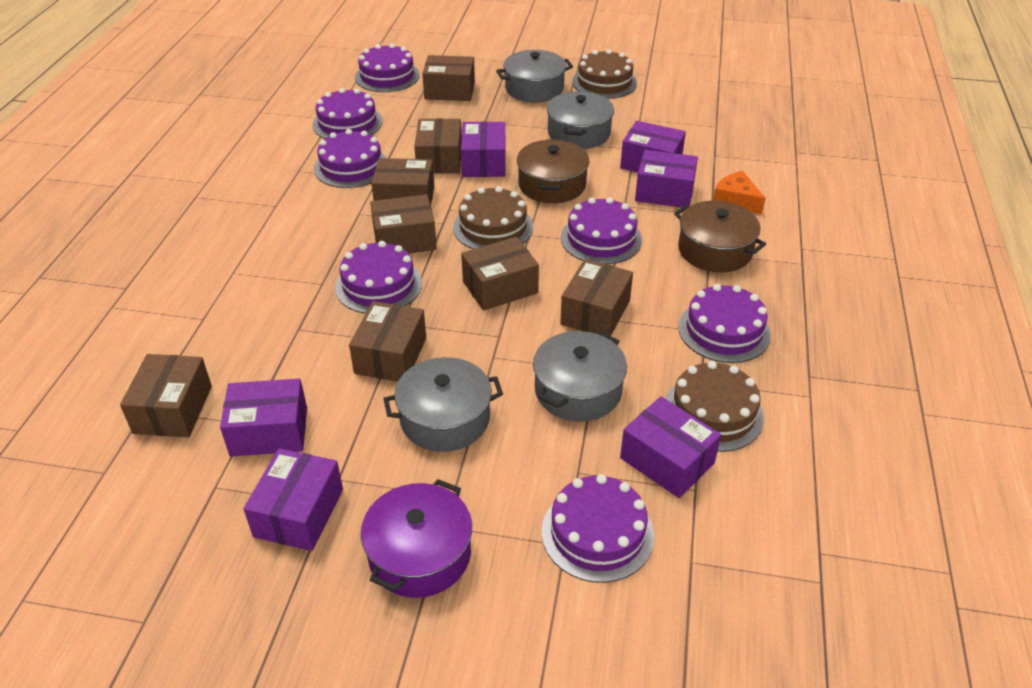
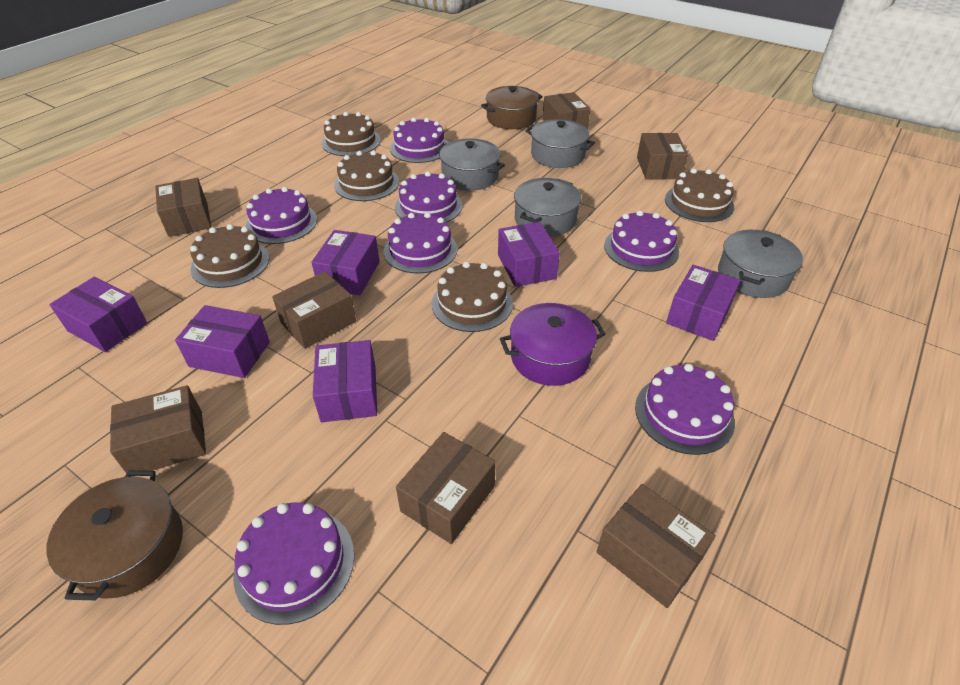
brown box: [120,354,212,437] [349,301,426,382] [370,194,437,253] [371,158,434,206] [414,118,462,174] [422,55,475,101] [461,237,539,311] [560,259,633,336] = 8 -> [110,385,206,477] [155,178,211,237] [272,271,356,349] [396,432,496,544] [543,92,590,129] [597,484,716,608] [637,133,688,180] = 7
brown cake: [453,186,533,249] [572,49,637,99] [665,361,764,452] = 3 -> [190,224,269,288] [321,112,381,156] [334,151,399,201] [432,262,513,332] [665,169,734,222] = 5
orange cheese: [713,171,765,214] = 1 -> none = 0

